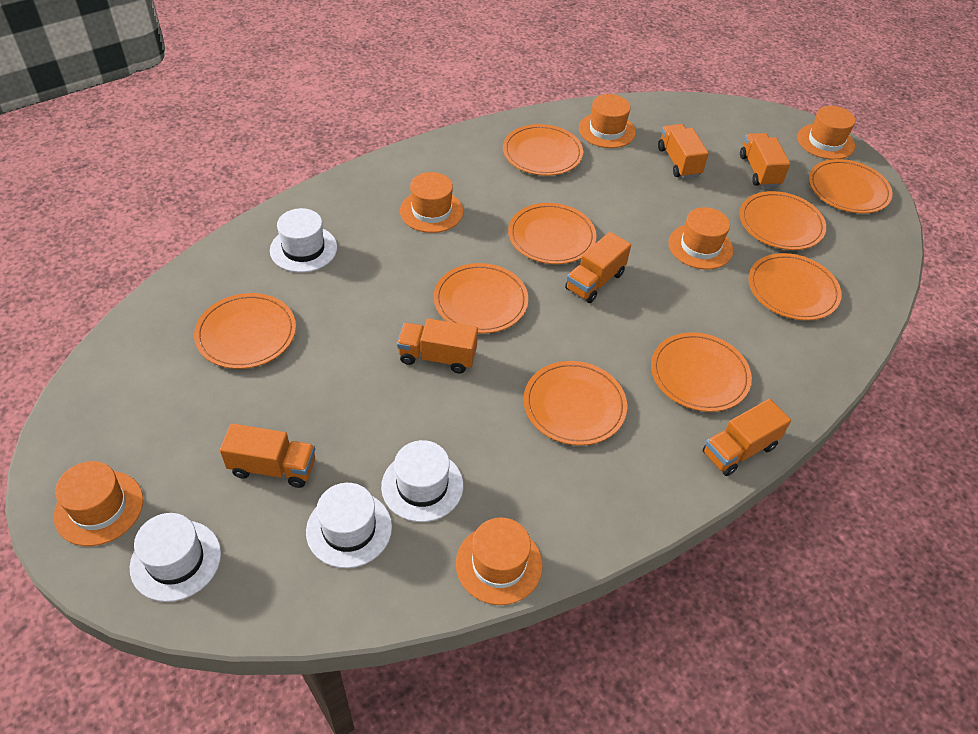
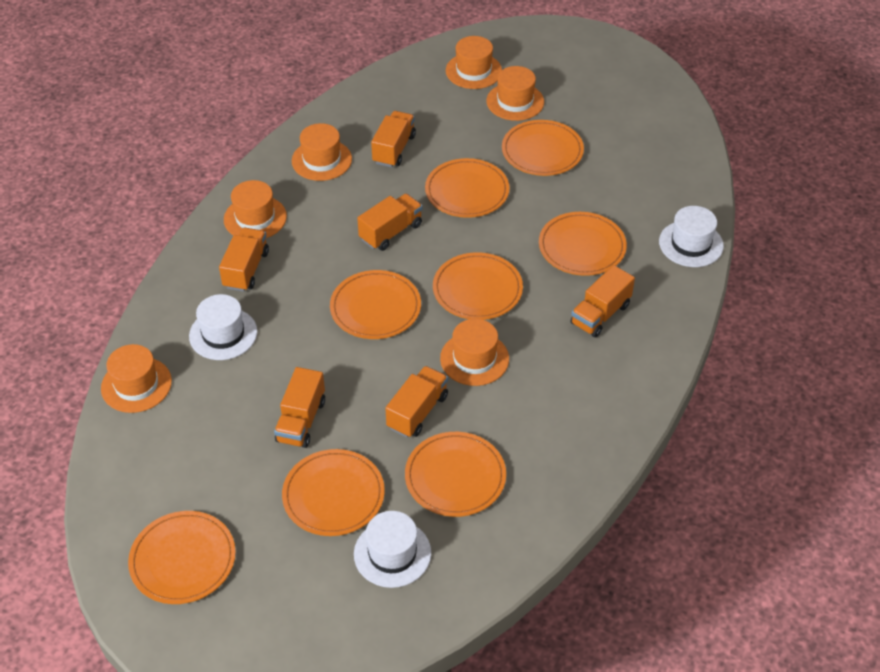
orange plate: [194,293,296,369] [434,263,528,333] [503,124,583,176] [508,203,596,264] [524,361,627,446] [651,332,752,412] [740,191,826,250] [749,253,842,320] [809,159,893,213] = 9 -> [128,511,236,604] [282,449,385,536] [330,270,421,339] [405,432,506,517] [425,158,510,218] [433,252,523,320] [502,120,584,176] [539,212,627,276] = 8
white hat: [130,513,221,602] [270,208,337,273] [306,483,392,568] [381,440,463,522] = 4 -> [189,294,257,360] [354,511,431,588] [659,206,724,267] = 3

